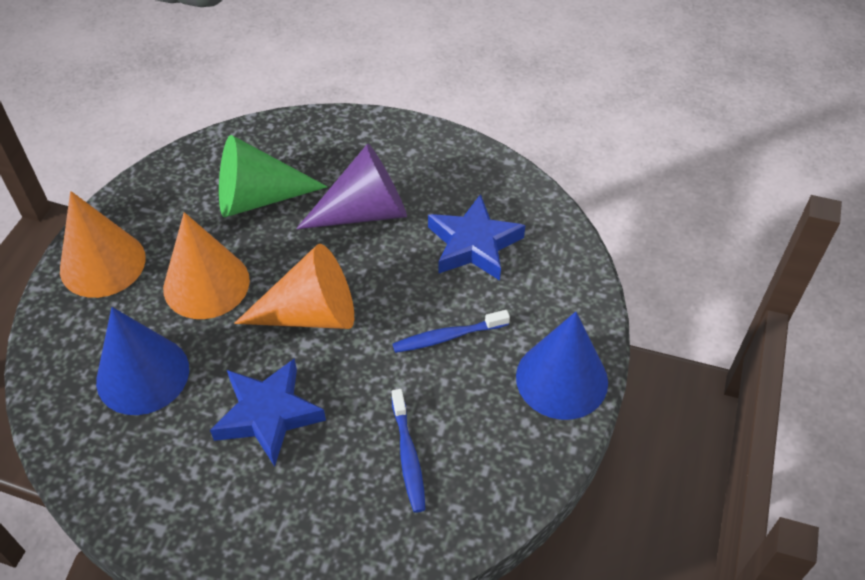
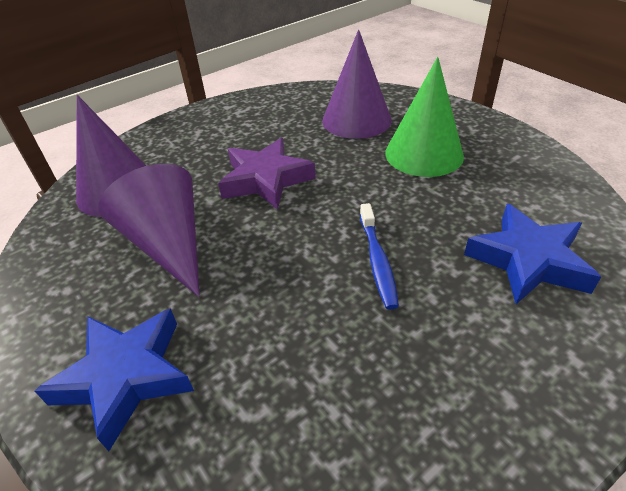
blue cone: [96,307,189,415] [516,312,608,420] = 2 -> none = 0
blue toothbrush: [391,389,426,513] [392,310,510,353] = 2 -> [360,203,399,310] = 1
orange cone: [60,191,146,298] [163,212,250,319] [234,244,354,329] = 3 -> none = 0
purple cone: [296,144,407,229] = 1 -> [76,95,146,217] [98,164,200,297] [322,30,391,139] = 3
purple star: none = 0 -> [218,138,316,210] = 1

